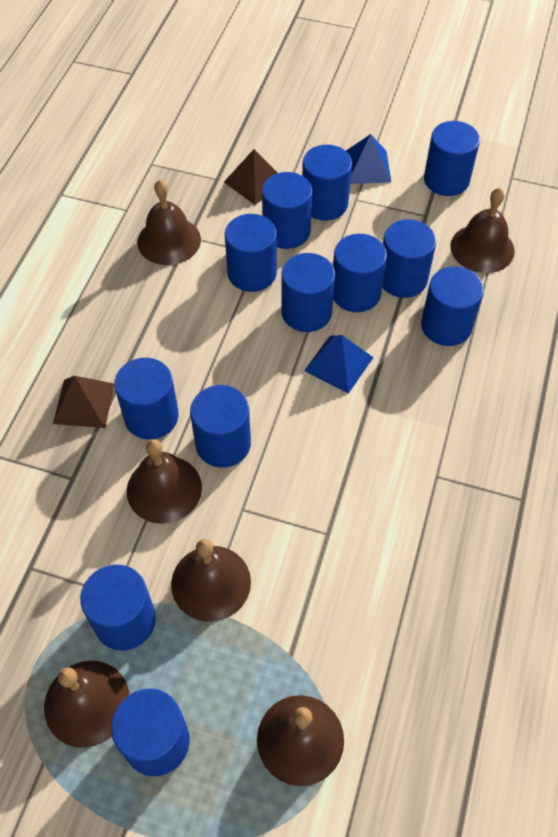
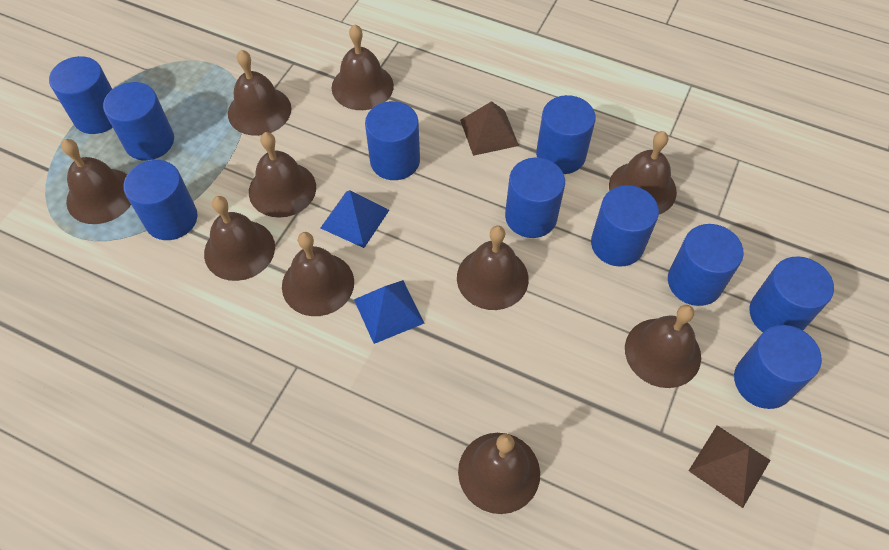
blue cylinder: [80,564,156,651] [111,688,190,776] [114,358,179,440] [190,385,251,468] [225,214,277,292] [262,172,312,249] [281,253,335,332] [302,145,352,221] [333,234,387,312] [382,219,436,298] [421,266,484,346] [424,121,480,196] = 12 -> [49,56,113,134] [103,82,174,161] [124,160,198,240] [365,101,420,180] [505,158,565,238] [536,95,596,174] [591,185,659,267] [668,224,744,306] [734,325,822,409] [749,256,834,332] = 10
brown bell: [44,661,130,748] [127,439,202,524] [137,180,201,265] [171,539,251,622] [257,695,344,786] [450,188,515,273] = 6 -> [61,139,131,224] [204,196,275,281] [228,50,291,136] [249,132,316,218] [282,232,354,316] [332,25,394,110] [457,226,529,310] [458,433,540,514] [609,131,677,214] [625,305,701,388] = 10

